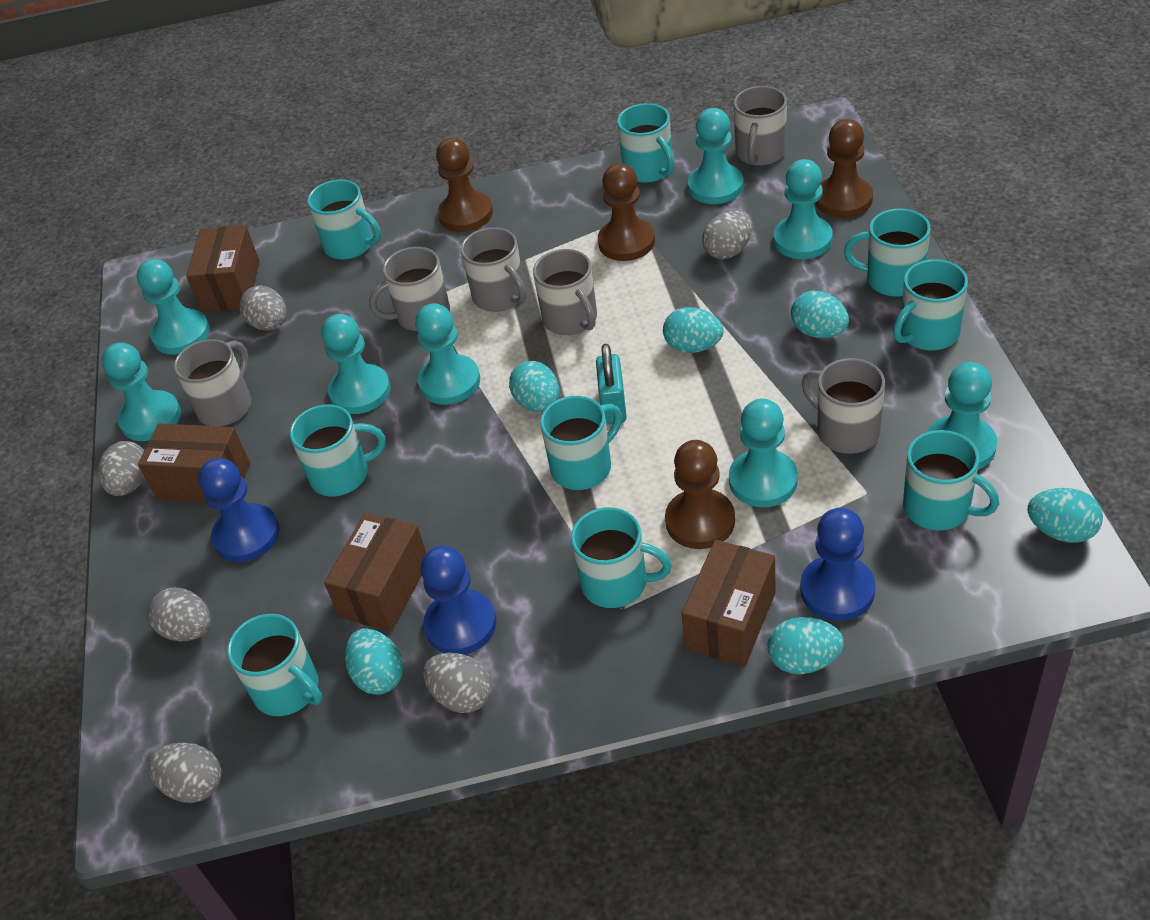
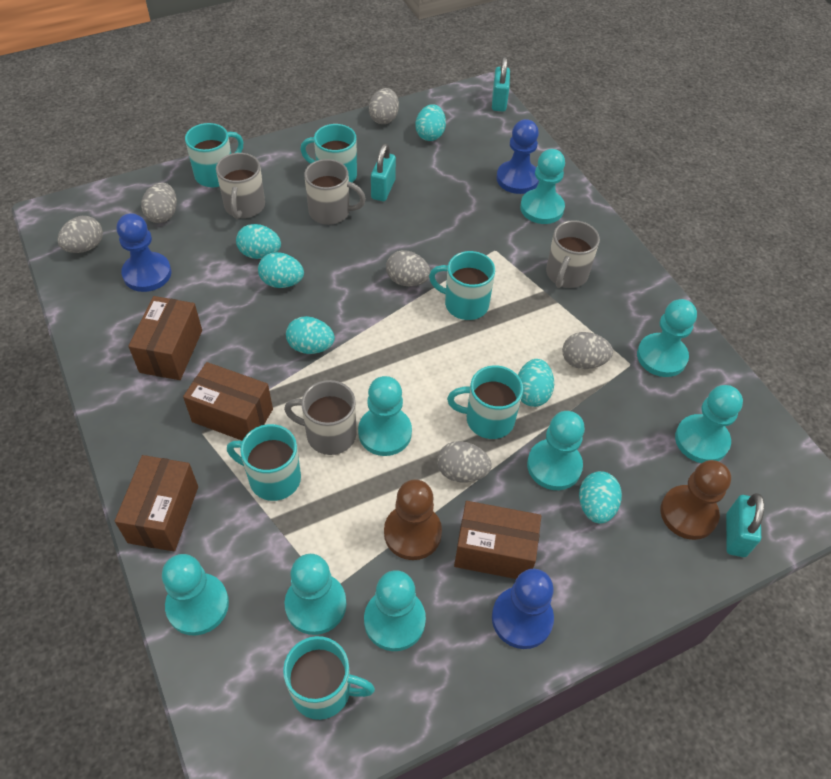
brown pawn: [436,138,493,232] [598,163,655,261] [665,440,735,549] [815,119,873,218] = 4 -> [384,479,442,560] [660,460,731,540] = 2
grey mug: [174,339,252,426] [369,247,450,331] [461,227,526,312] [533,249,597,335] [733,86,787,166] [802,358,885,454] = 6 -> [216,153,265,219] [284,380,356,455] [304,159,366,225] [546,220,600,288] = 4
turquoise mug: [227,614,323,716] [290,404,386,496] [307,180,381,260] [540,396,622,490] [571,507,672,608] [617,103,675,183] [844,208,931,297] [893,259,968,350] [903,430,999,530] = 9 -> [185,123,243,187] [227,424,301,501] [283,636,375,720] [300,124,357,183] [429,251,495,320] [447,365,523,439] = 6
turquoise padlock: [596,343,627,424] = 1 -> [371,144,396,201] [492,57,510,112] [726,493,764,557] = 3

